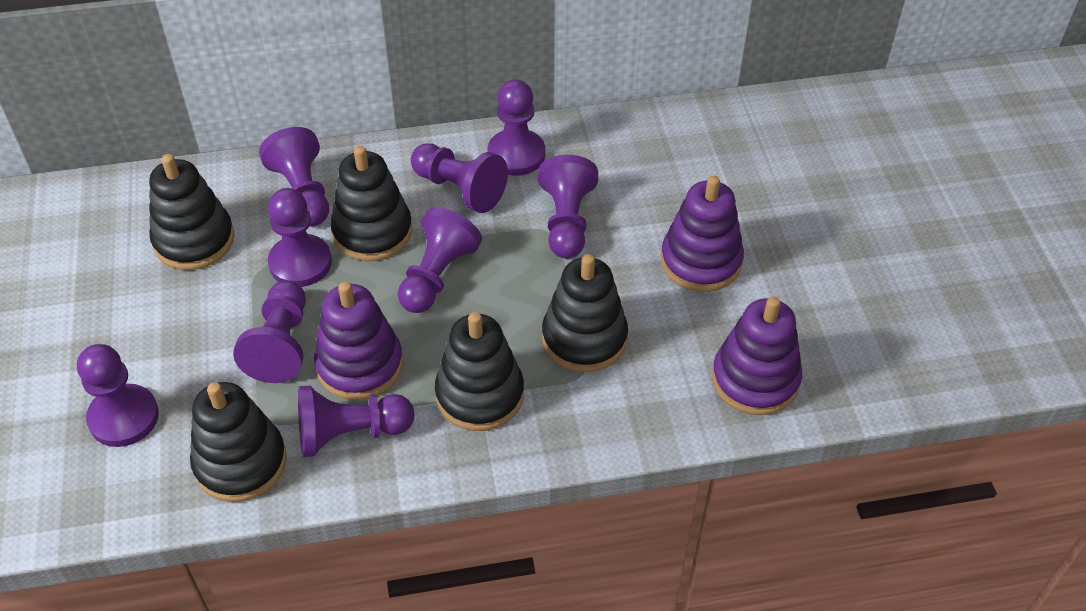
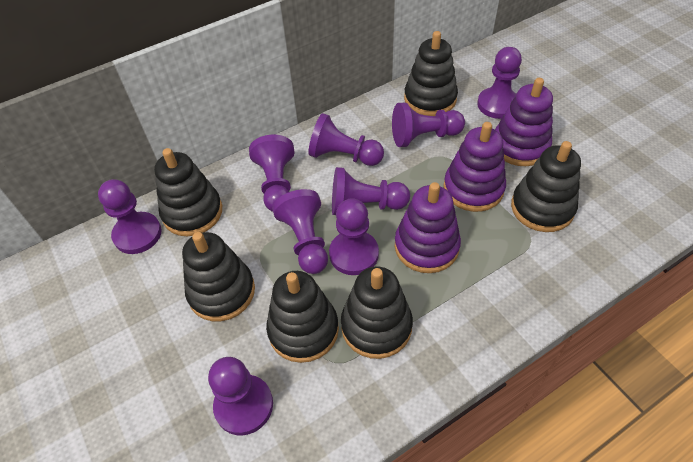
black stacking toy: [149,154,234,270] [190,382,287,502] [330,146,412,261] [435,312,524,431] [542,254,628,372] = 5 -> [154,148,222,236] [182,232,255,321] [266,271,339,363] [341,266,413,359] [404,31,458,116] [511,141,581,232] = 6

